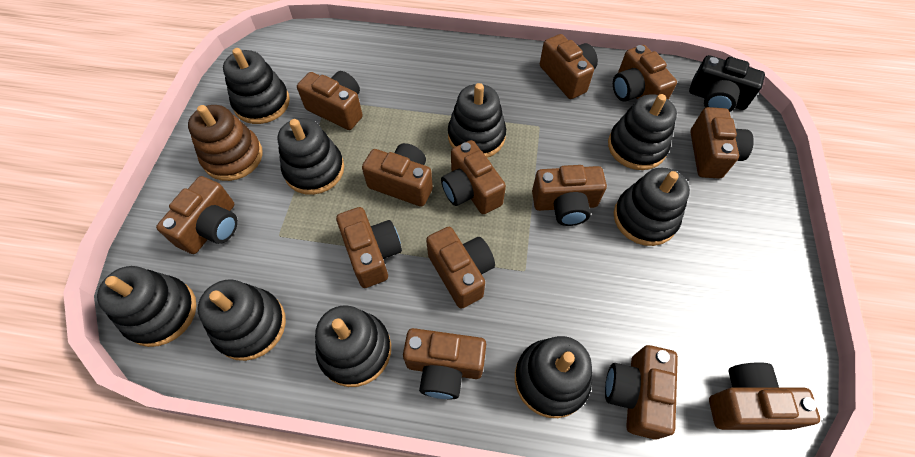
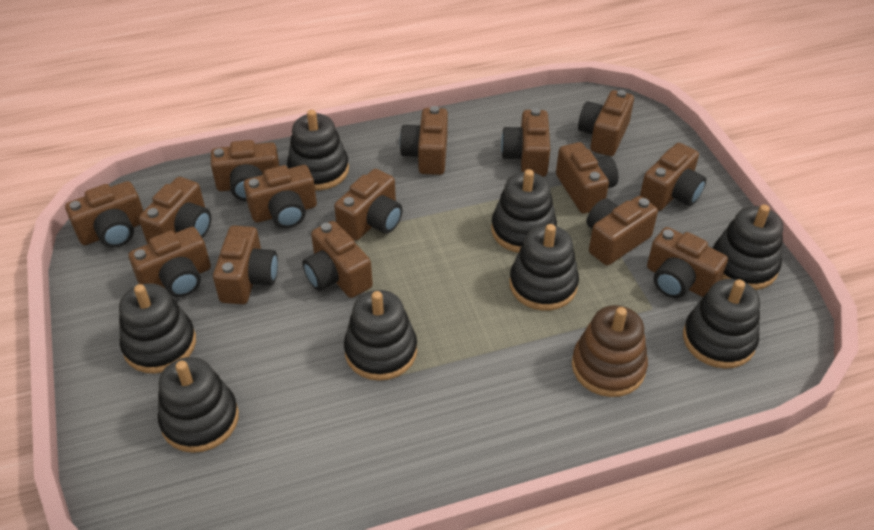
black camera: [689,55,765,112] = 1 -> none = 0
black stacking toy: [97,266,196,347] [198,279,286,361] [223,48,290,124] [278,118,344,195] [315,305,391,387] [448,83,506,158] [515,336,592,418] [608,94,677,170] [614,168,690,246] = 9 -> [119,283,196,373] [158,357,239,453] [287,110,349,191] [344,290,417,381] [491,169,557,253] [509,224,579,311] [683,279,760,369] [713,205,783,290] = 8
brown camera: [156,176,238,254] [297,71,363,130] [336,207,402,288] [362,143,433,207] [403,328,486,399] [426,227,495,309] [441,140,506,214] [532,165,607,226] [540,34,598,99] [605,345,678,440] [613,45,677,102] [690,107,754,179] [709,362,820,430] = 13 -> [65,181,143,248] [129,227,211,297] [139,177,211,244] [211,140,280,201] [213,226,278,304] [244,165,317,228] [302,221,373,298] [334,169,403,241] [400,106,448,175] [501,108,550,177] [556,142,618,214] [578,90,634,156] [586,196,658,265] [640,143,706,211] [647,227,728,298] = 15

